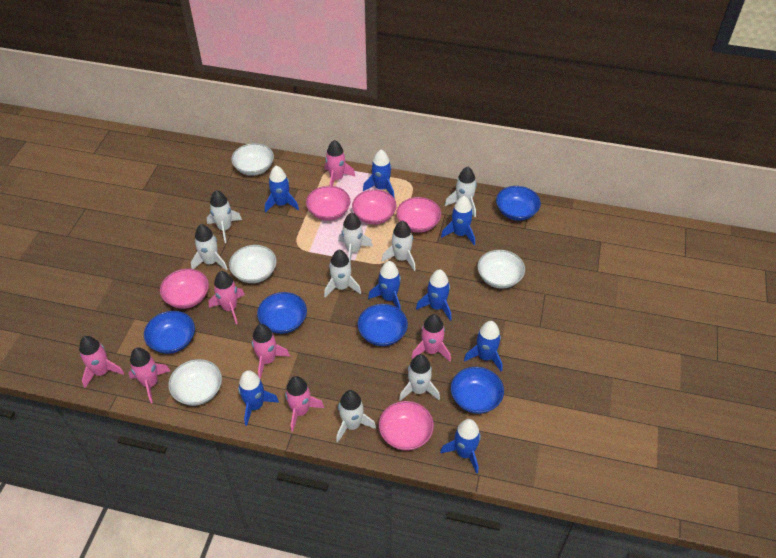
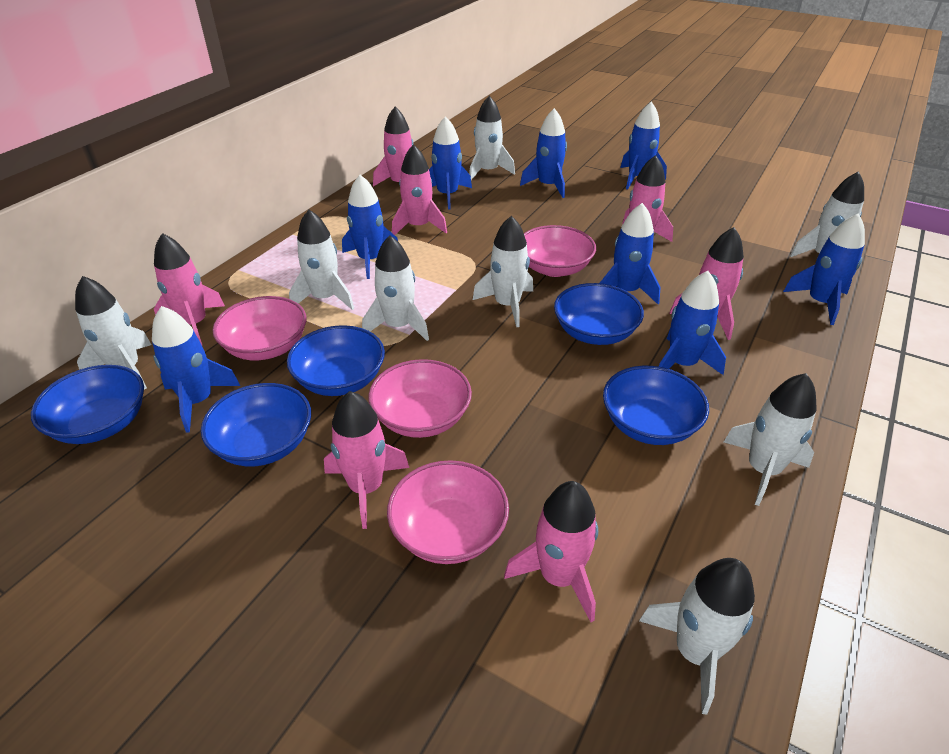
pink bowl: [160,269,209,309] [306,186,350,221] [352,189,397,225] [379,401,434,451] [396,197,441,233] = 5 -> [213,296,306,361] [368,359,472,438] [387,460,509,564] [524,225,596,277] = 4
white bowl: [168,359,222,406] [229,245,277,283] [231,143,274,176] [478,250,525,289] = 4 -> none = 0

